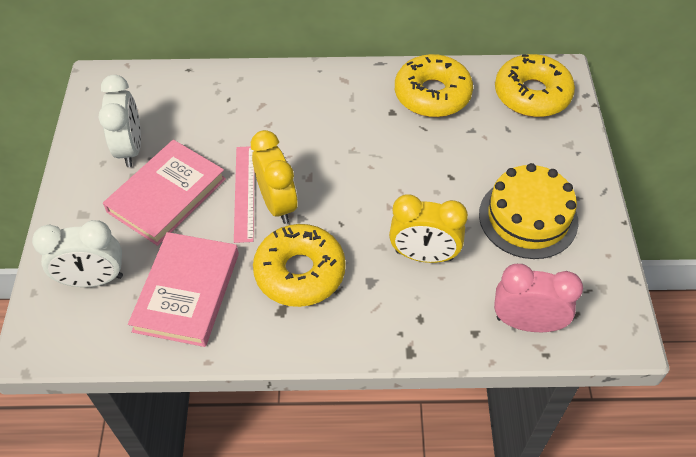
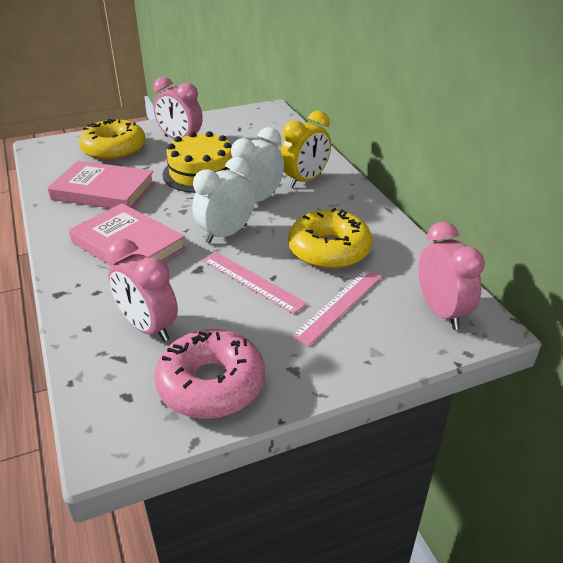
pink clock: [494,264,583,332] = 1 -> [106,239,178,342] [153,77,203,139] [418,222,485,330] = 3
pink donut: none = 0 -> [154,329,265,419] = 1
pink ruler: [234,146,254,243] = 1 -> [203,252,307,314] [291,269,382,346] = 2
yellow clock: [251,130,298,224] [389,194,468,263] = 2 -> [281,111,331,188] = 1
yellow donut: [253,224,346,307] [395,54,473,117] [495,54,575,117] = 3 -> [79,119,146,160] [288,208,372,269] = 2

